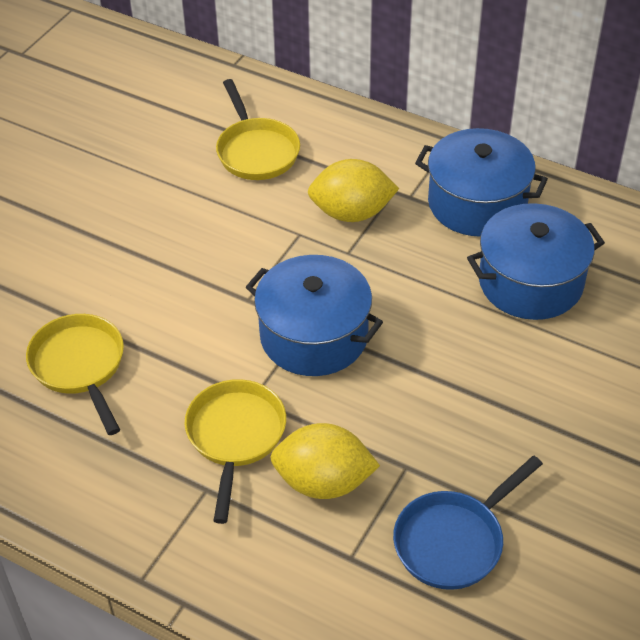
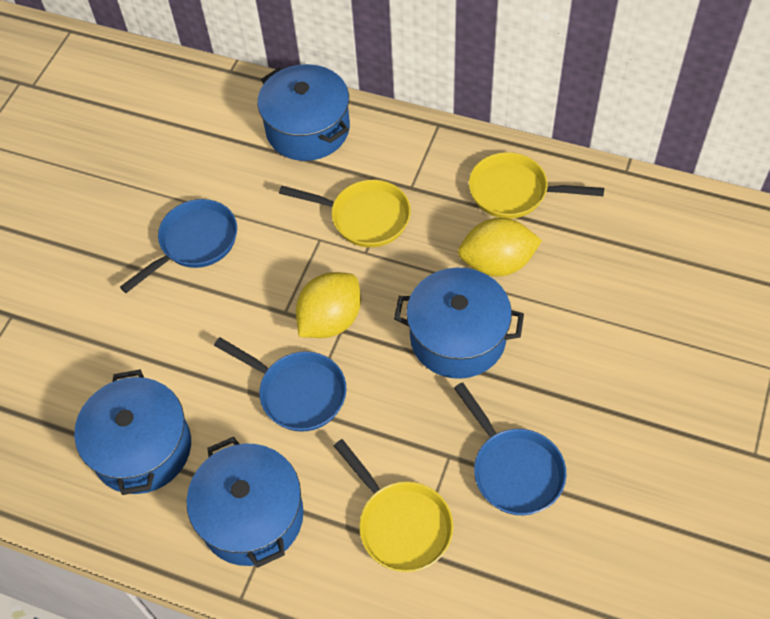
blue pan: [393,456,543,590] = 1 -> [120,199,237,293] [214,337,346,432] [454,382,566,515] = 3
blue pot: [246,255,383,376] [415,128,548,236] [467,203,605,320] = 3 -> [74,369,191,495] [186,437,304,568] [257,64,350,161] [394,268,524,379] = 4

